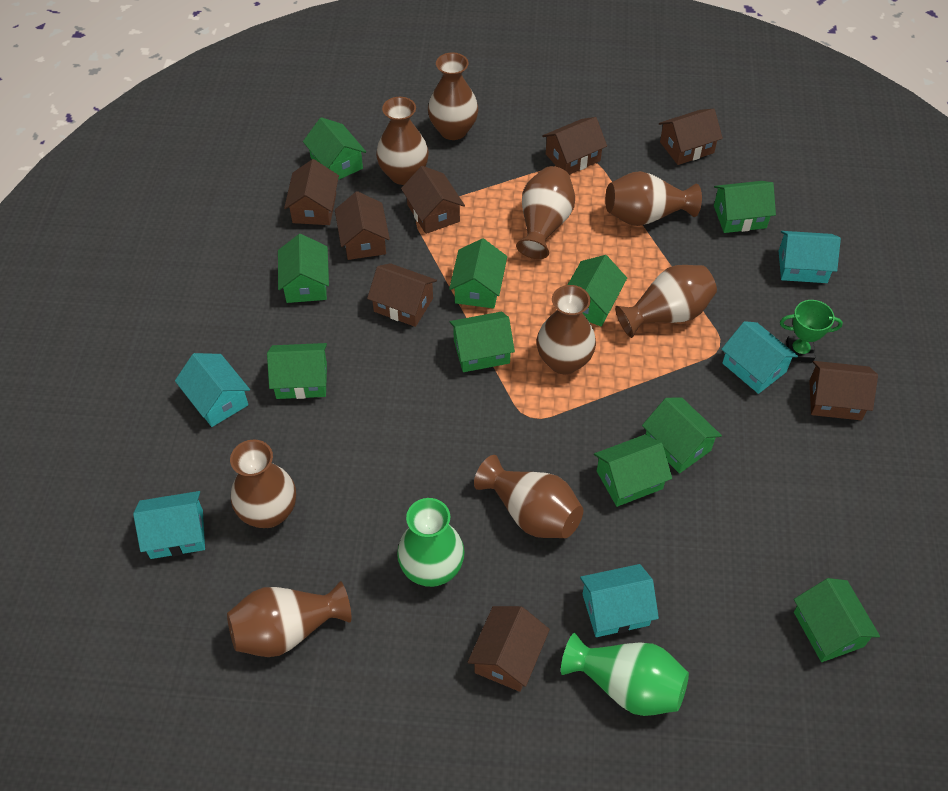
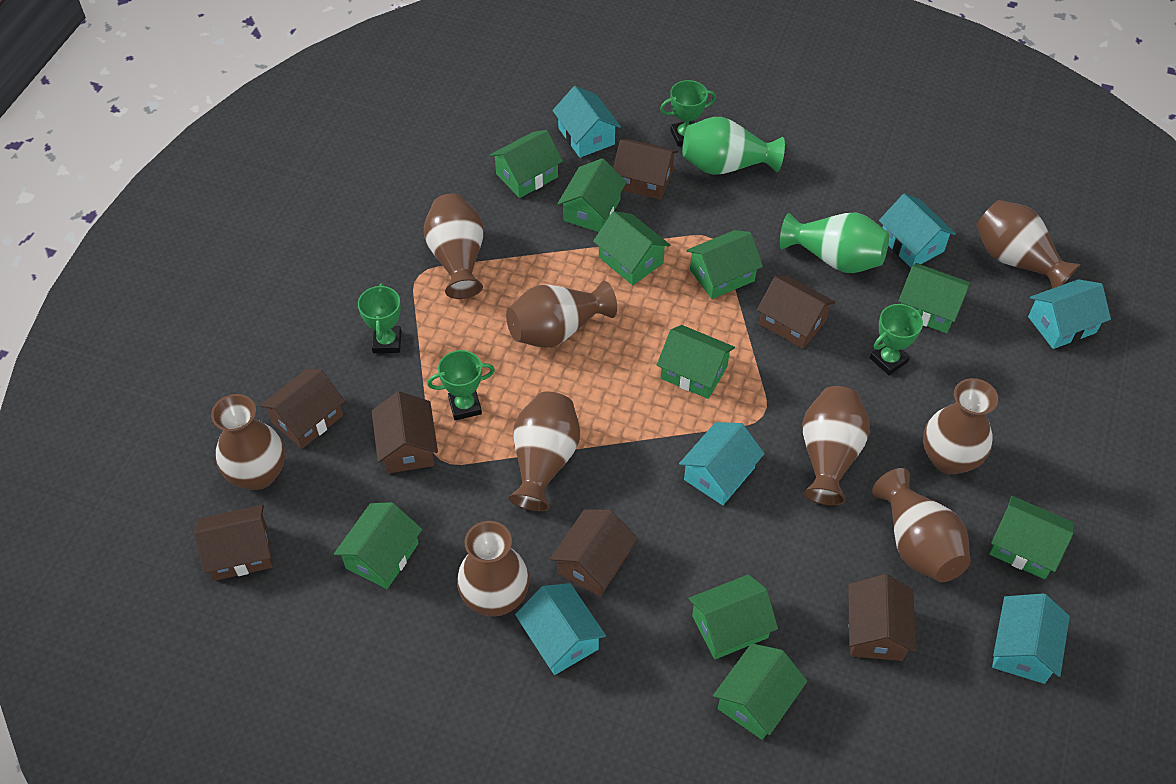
brown house: [284,159,339,225] [335,191,390,260] [367,263,437,327] [401,166,465,234] [468,606,550,692] [542,117,607,175] [659,109,723,165] [809,361,878,420] = 8 -> [194,505,273,581] [260,369,345,449] [372,391,438,473] [550,509,638,597] [613,139,678,200] [757,275,836,349] [848,574,916,661] = 7
green trophy: [780,300,843,363] = 1 -> [358,283,401,353] [427,350,495,420] [660,80,716,147] [870,304,923,375] = 4
turquoise house: [133,491,205,559] [175,353,250,427] [580,564,659,637] [721,321,798,394] [779,231,841,283] = 5 -> [515,583,606,675] [552,86,621,158] [679,422,765,505] [879,194,956,268] [992,593,1070,684] [1028,279,1111,349] = 6

